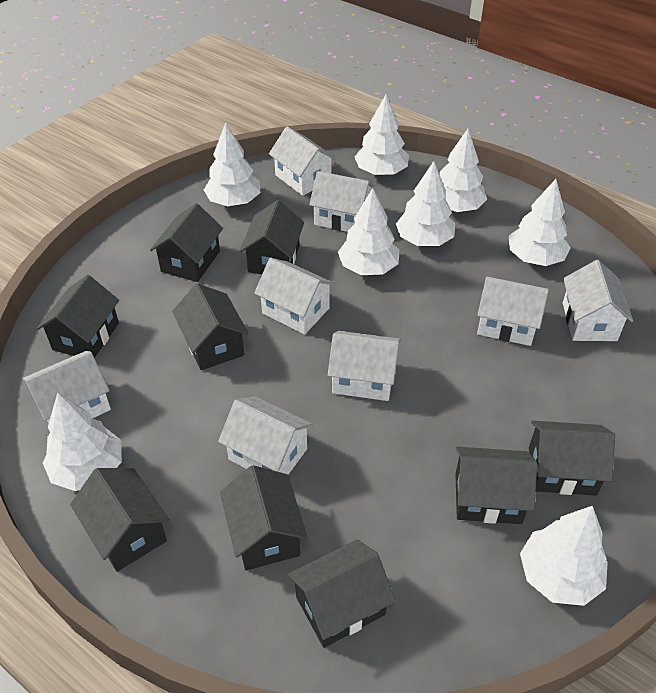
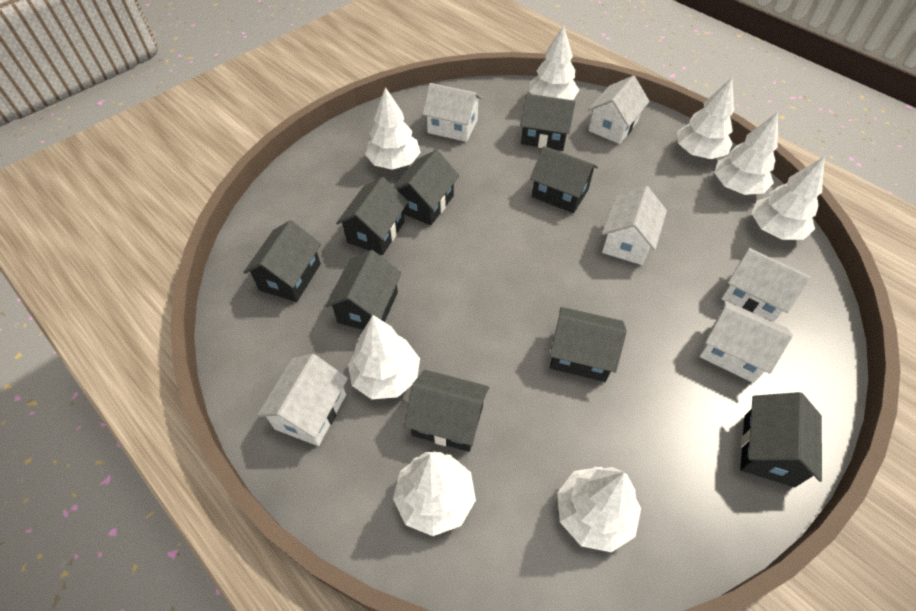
white house: [23,351,111,423] [218,396,313,475] [254,258,335,334] [269,126,337,196] [309,171,375,232] [328,331,401,401] [477,277,549,346] [563,260,633,341] = 8 -> [257,354,348,446] [422,83,482,142] [588,75,650,144] [602,186,667,265] [699,300,793,383] [721,248,811,322] = 6

